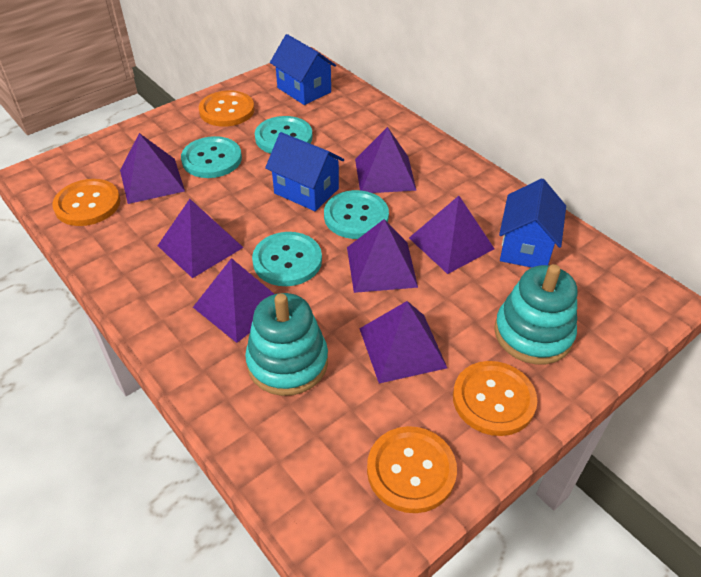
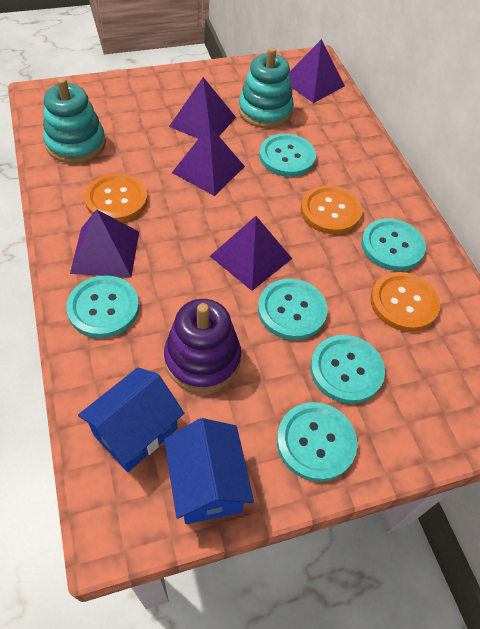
blue house: [265,132,344,211] [270,34,336,105] [499,178,566,268] = 3 -> [78,368,184,472] [164,418,254,524] = 2
orange button: [52,179,120,226] [199,90,255,127] [367,426,457,513] [453,361,537,436] = 4 -> [84,174,148,222] [301,185,362,234] [371,272,440,332] = 3
purple pyramid: [120,133,185,204] [158,199,244,278] [193,258,274,343] [347,219,418,293] [355,127,417,193] [359,301,447,383] [409,196,494,274] = 7 -> [70,209,139,278] [169,77,236,139] [172,125,245,196] [210,216,292,291] [289,39,345,103] = 5
purple stacking toy: none = 0 -> [164,299,241,392] = 1
turquoise button: [181,136,242,178] [252,232,322,286] [255,116,313,154] [324,190,389,239] = 4 -> [66,275,139,338] [258,279,327,340] [259,134,316,177] [277,402,357,482] [310,335,385,404] [361,218,426,271] = 6

